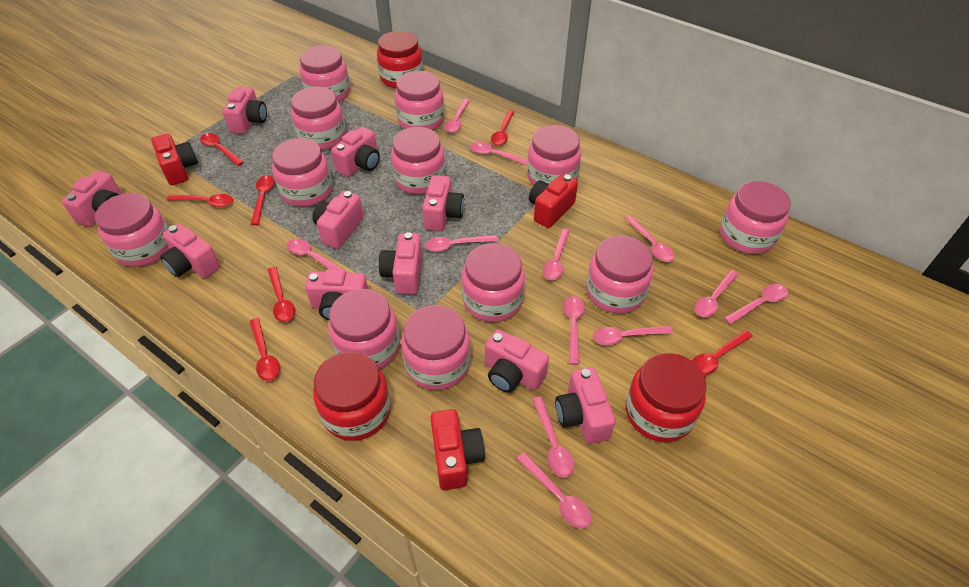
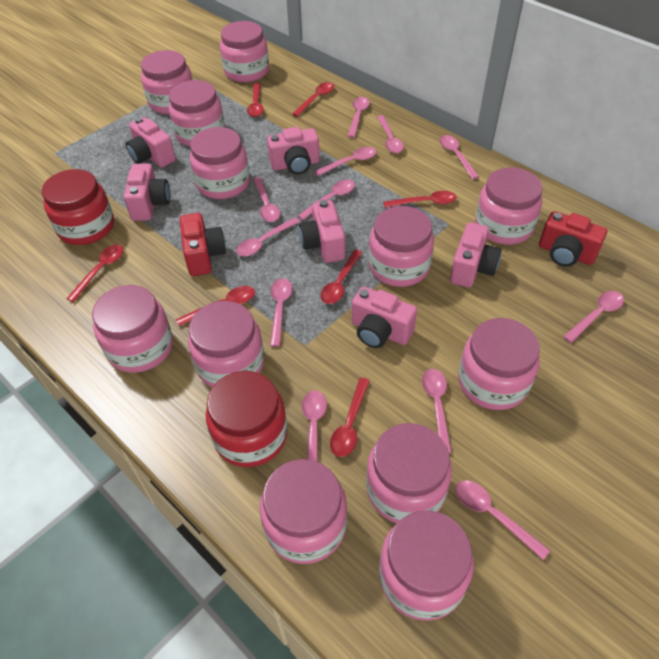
pink camera: [62,171,122,227] [160,223,220,278] [223,86,267,134] [305,269,368,320] [312,191,364,249] [331,127,380,177] [379,232,422,294] [422,175,464,231] [485,329,549,393] [555,367,616,444] = 10 -> [124,163,170,221] [126,117,176,168] [267,127,320,174] [299,200,345,263] [352,286,417,348] [450,222,502,288] = 6
red camera: [151,133,198,185] [430,409,485,490] [529,174,578,228] = 3 -> [180,213,226,276] [539,211,607,267] = 2
red jar: [313,352,391,441] [377,31,423,89] [626,353,707,442] = 3 -> [42,169,114,245] [206,371,287,467] = 2

